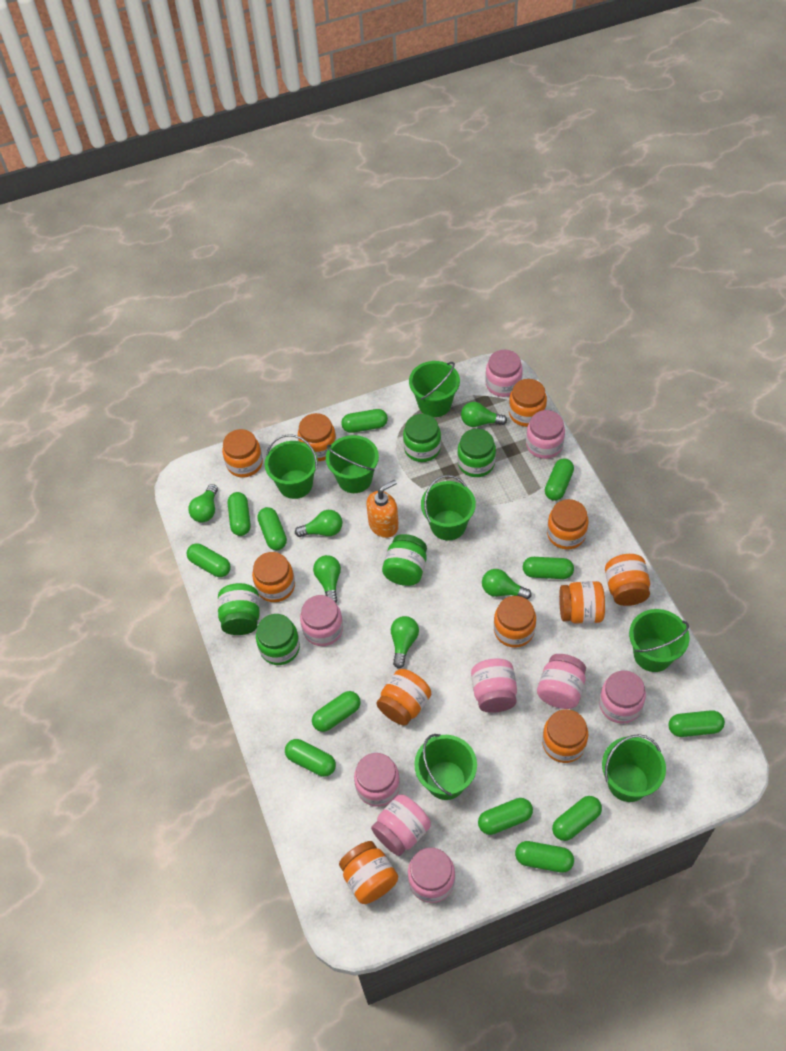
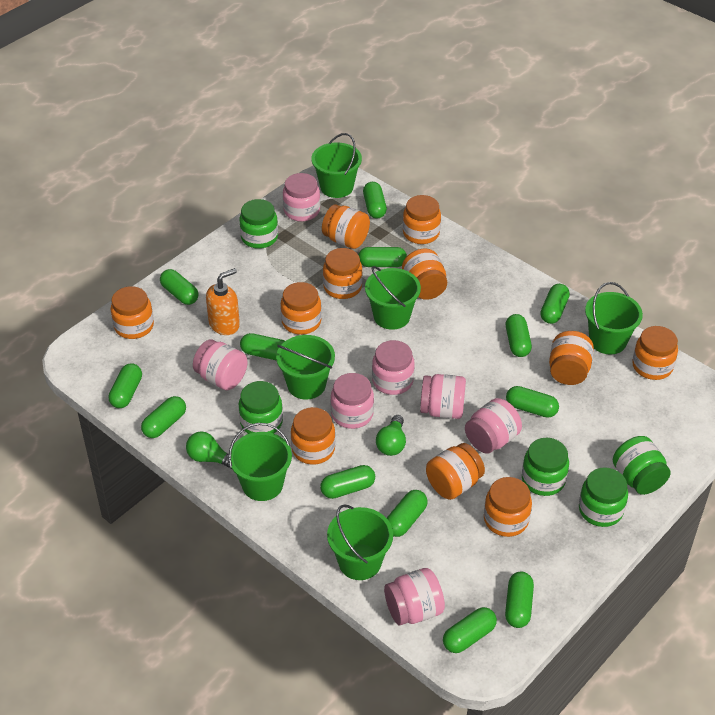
green bucket: [265,434,318,499] [326,435,379,493] [409,361,460,417] [414,734,477,800] [421,475,476,541] [602,734,666,802] [629,609,689,672] = 7 -> [228,423,292,501] [276,335,335,399] [311,133,362,198] [327,505,393,580] [365,266,421,330] [585,282,643,354] = 6
green capsule: [187,543,231,577] [228,492,251,536] [257,507,287,550] [285,739,336,777] [312,691,361,732] [341,409,388,433] [478,798,533,835] [515,841,574,873] [523,557,574,579] [545,458,574,501] [552,796,602,841] [668,710,725,737] = 12 -> [108,363,142,408] [141,396,186,438] [160,269,199,305] [240,333,285,361] [320,465,375,499] [359,247,407,267] [363,182,387,219] [387,490,428,537] [443,607,497,653] [505,572,534,628] [506,314,532,357] [506,386,559,418] [540,284,570,324] = 13
green light bulb: [188,484,218,522] [295,510,342,537] [313,555,341,603] [391,616,419,668] [461,402,507,427] [482,569,531,599] = 6 -> [186,431,232,469] [376,415,406,456] = 2
pink jar: [300,595,343,646] [354,753,400,807] [371,795,431,856] [408,847,455,903] [471,659,517,713] [485,350,523,397] [526,410,565,459] [537,654,586,709] [599,670,646,724] = 9 -> [193,339,248,390] [283,173,320,222] [331,373,374,429] [372,340,415,395] [384,568,445,625] [420,374,466,419] [465,398,522,454] = 7

